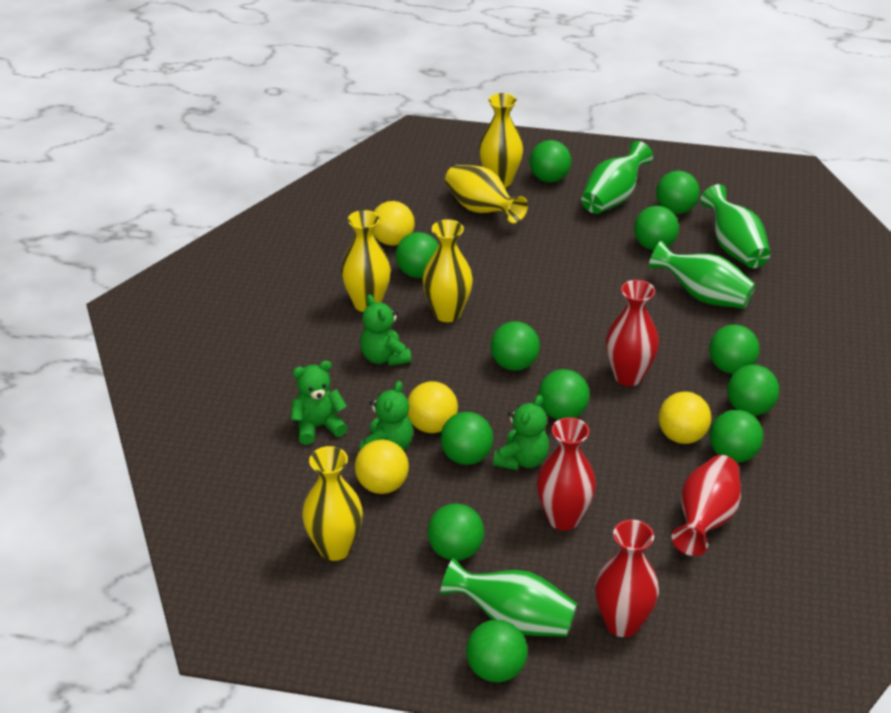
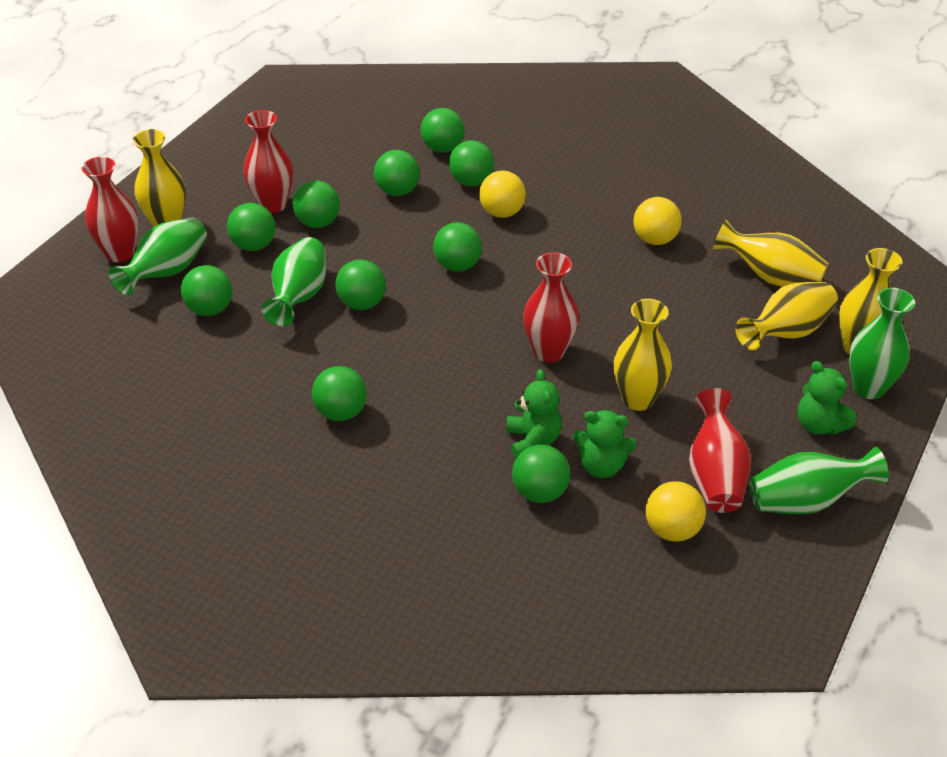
green ball: [396,232,439,278] [427,503,484,561] [440,412,493,465] [466,620,528,682] [490,321,540,371] [529,140,571,182] [538,369,590,420] [634,206,679,250] [656,171,700,214] [709,324,760,374] [709,410,763,462] [727,365,779,416] = 12 -> [181,265,232,316] [227,203,276,251] [293,180,340,228] [312,366,367,421] [335,260,386,310] [374,150,420,196] [421,108,465,153] [433,222,482,272] [449,140,494,186] [512,445,570,503] = 10
green teddy bear: [291,361,348,445] [360,295,412,366] [360,381,413,451] [493,395,549,470] = 4 -> [506,369,562,459] [573,410,637,478] [798,361,856,435] = 3
yellow ball: [355,440,409,494] [373,201,415,246] [408,381,458,433] [658,392,711,444] = 4 -> [479,171,526,218] [633,197,682,245] [646,481,706,542] = 3

